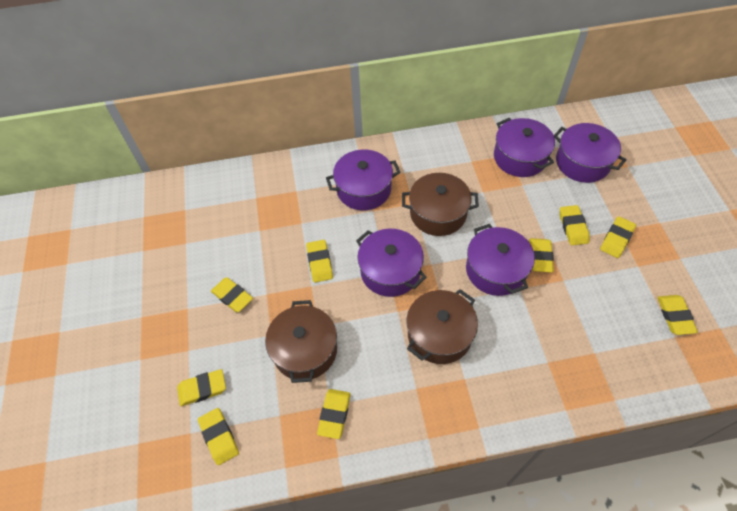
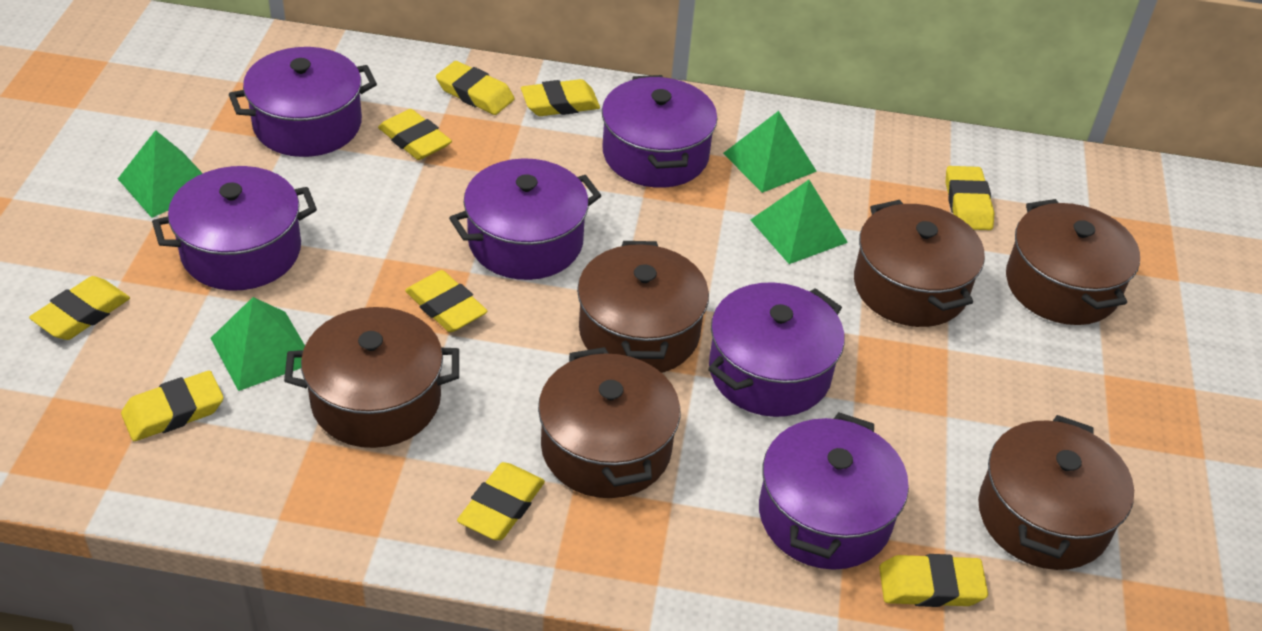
brown pot: [265,300,337,383] [402,173,479,236] [407,289,478,364] = 3 -> [284,307,459,448] [538,347,680,498] [577,241,709,373] [854,200,985,327] [978,415,1134,570] [1006,199,1140,325] = 6
green pyramid: none = 0 -> [118,130,203,218] [210,297,305,391] [723,111,817,193] [750,180,848,264] = 4
purple pot: [326,150,401,210] [356,229,427,297] [466,224,535,296] [494,118,555,177] [554,123,626,183] = 5 -> [152,166,317,291] [229,47,377,157] [449,158,602,280] [602,75,718,188] [708,282,845,417] [759,412,909,570] = 6

